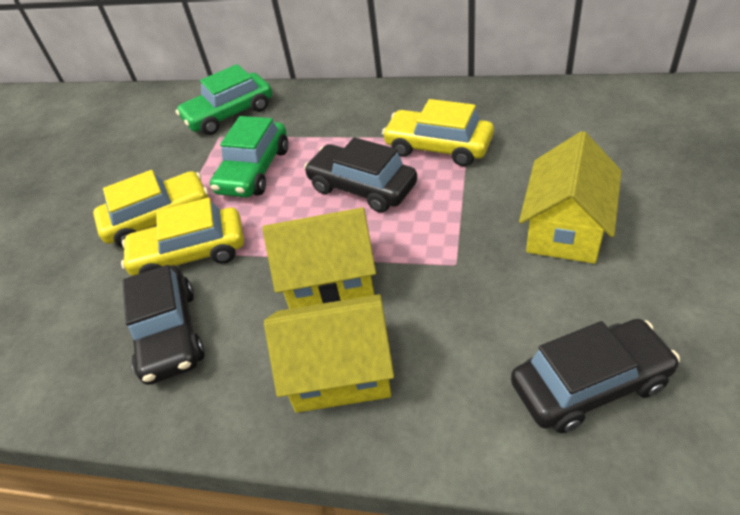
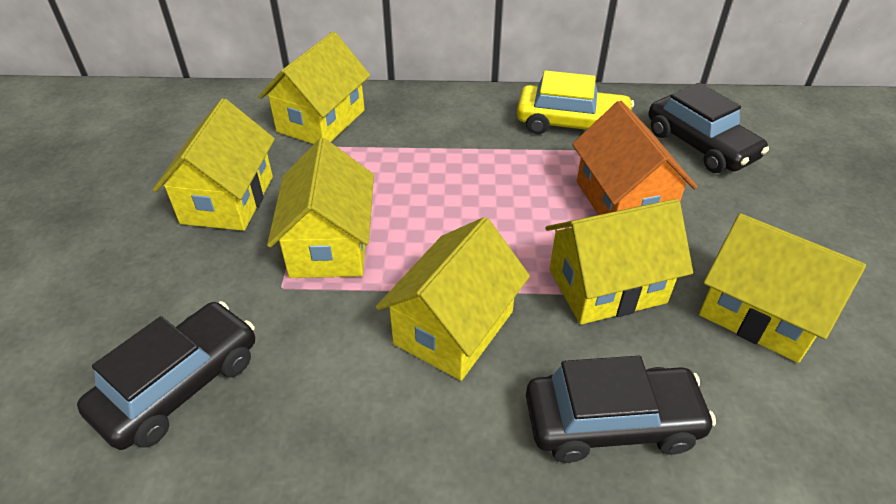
green car: [175,64,272,135] [210,116,288,198] = 2 -> none = 0
orange house: none = 0 -> [572,101,697,215] = 1
yellow car: [93,170,209,248] [121,198,244,276] [382,99,494,166] = 3 -> [517,71,634,134] = 1
yellow house: [263,207,376,309] [264,294,394,413] [519,131,622,264] = 3 -> [153,98,275,231] [259,32,370,144] [267,138,374,278] [376,217,530,381] [545,199,693,325] [699,213,866,363] = 6

